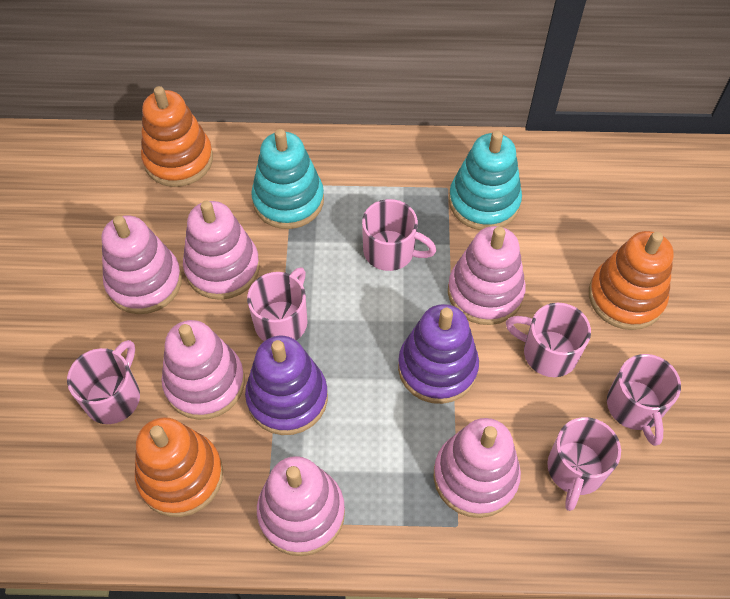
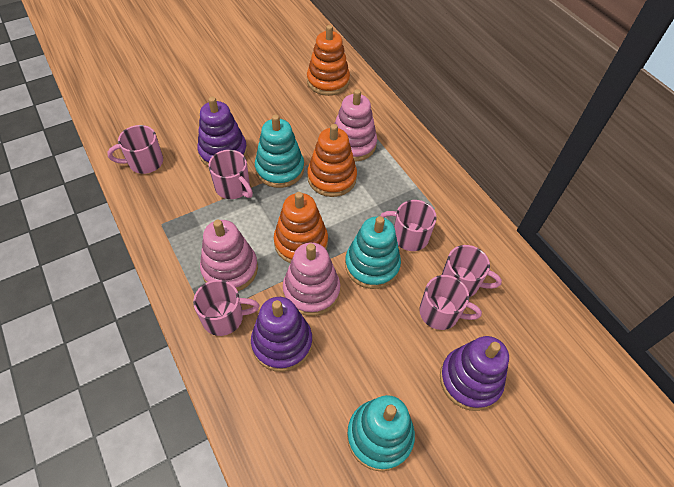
pink stacking toy: [102,216,182,314] [161,320,245,420] [183,201,260,300] [257,456,345,556] [433,418,521,518] [448,226,526,325] = 6 -> [200,220,258,291] [283,242,340,316] [334,89,377,161] = 3
purple stacking toy: [245,336,328,435] [398,304,479,404] = 2 -> [197,96,247,167] [251,297,312,372] [440,336,509,411] = 3
turquoise stacking toy: [251,129,324,229] [449,130,522,230] = 2 -> [255,115,304,188] [345,216,401,289] [347,395,415,472] = 3

